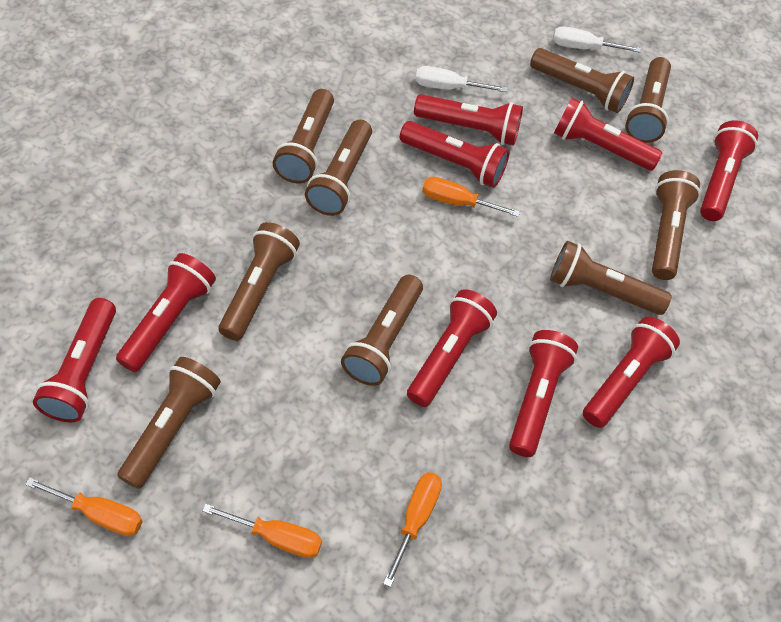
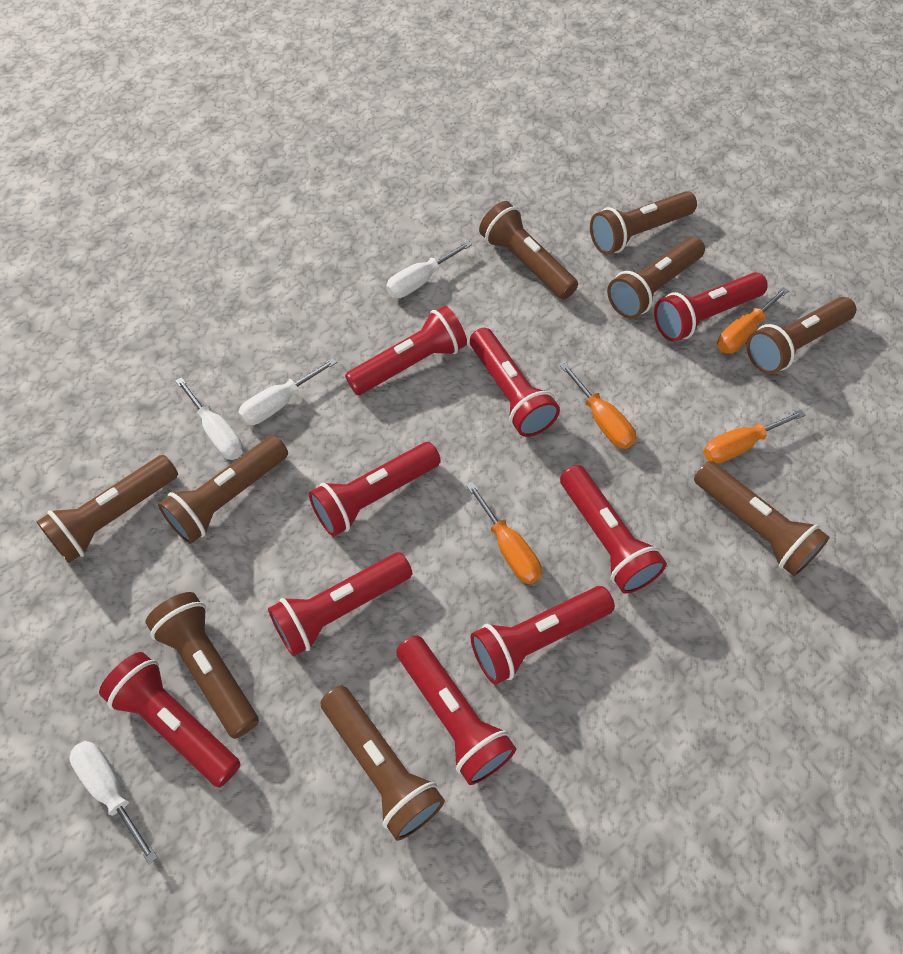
white screwdriver: [415,66,507,92] [553,26,641,52] = 2 -> [69,741,158,864] [175,377,243,460] [238,358,337,425] [386,241,472,298] = 4

